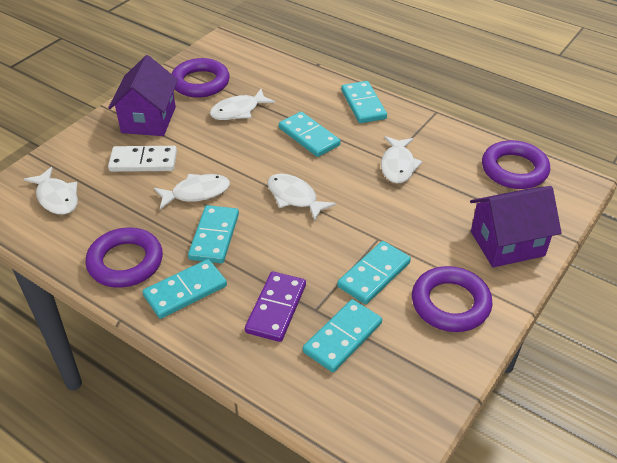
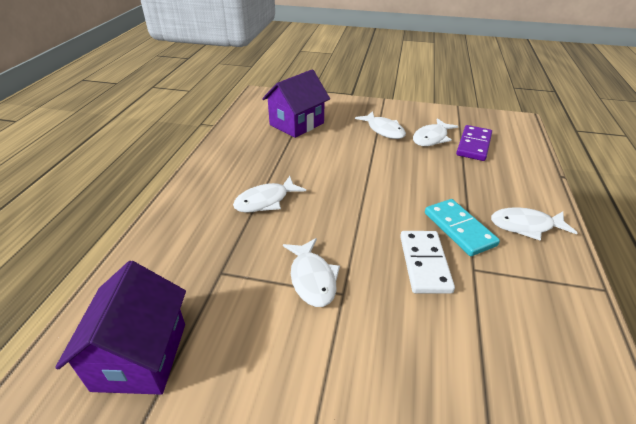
purple ring: [85,228,163,288] [171,58,230,98] [412,266,493,332] [482,140,550,189] = 4 -> none = 0
turquoise domino: [142,259,227,319] [188,205,239,263] [279,112,341,157] [303,299,382,372] [337,241,411,304] [341,81,387,123] = 6 -> [425,199,500,256] = 1

